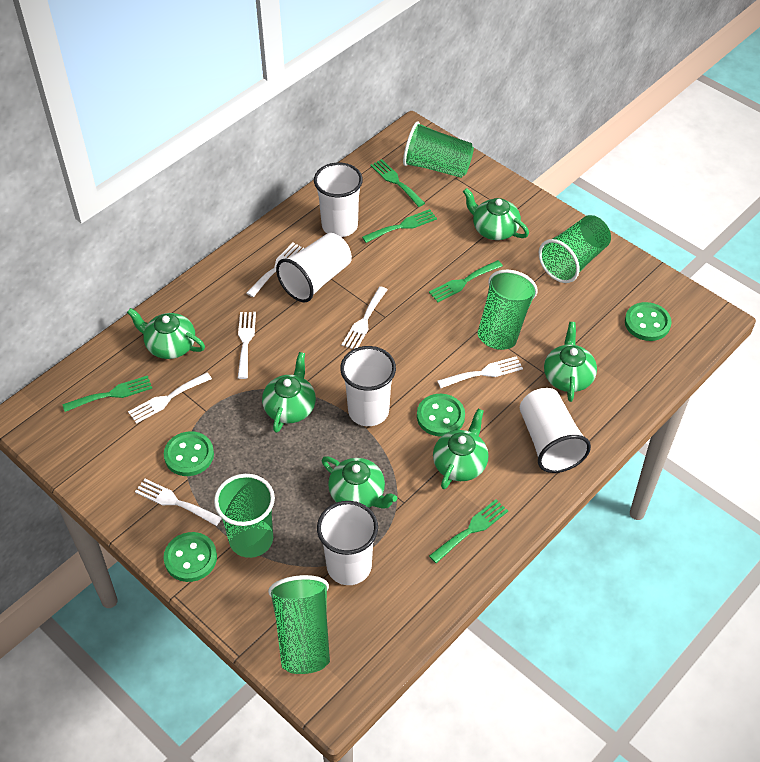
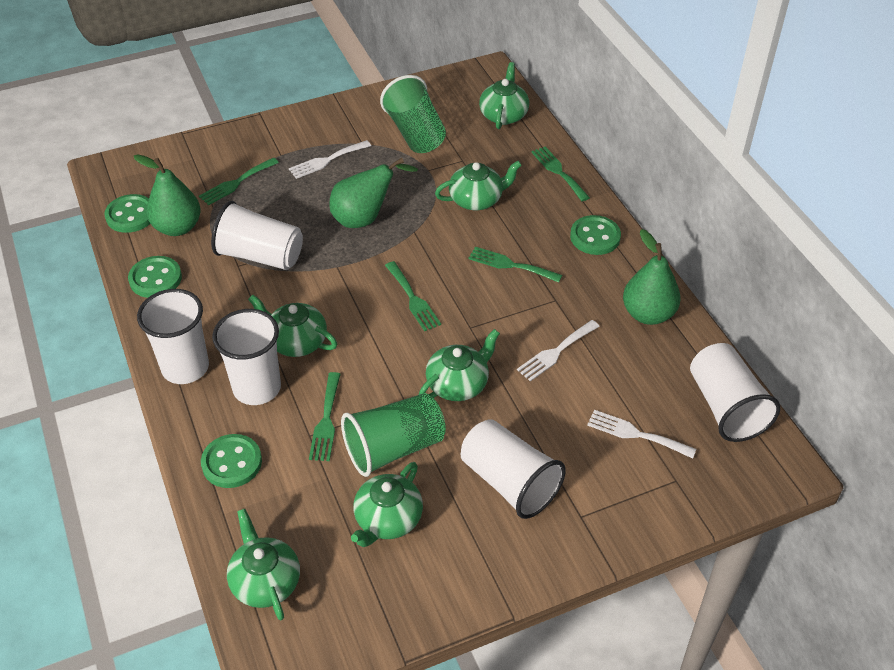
green cup: [214,474,275,558] [268,575,330,674] [403,122,474,178] [478,270,538,350] [539,215,611,283] = 5 -> [341,393,446,477] [380,75,446,153] = 2
green pear: none = 0 -> [134,154,201,236] [329,158,418,228] [623,229,681,325] = 3
white fork: [128,372,212,424] [135,479,222,526] [238,312,256,379] [246,243,304,297] [342,286,388,349] [437,356,523,388] = 6 -> [289,140,371,179] [517,320,600,381] [587,410,696,459] = 3

